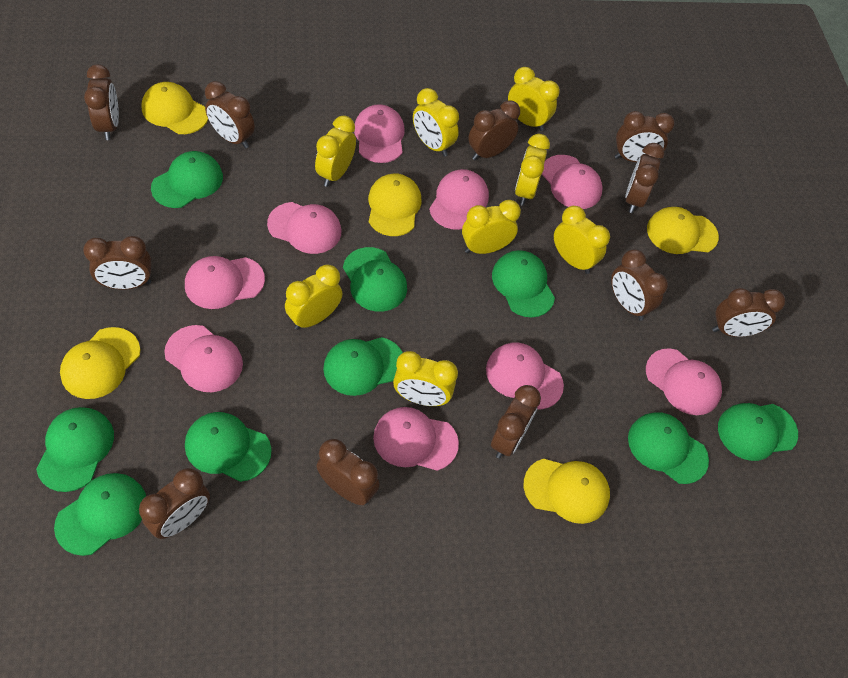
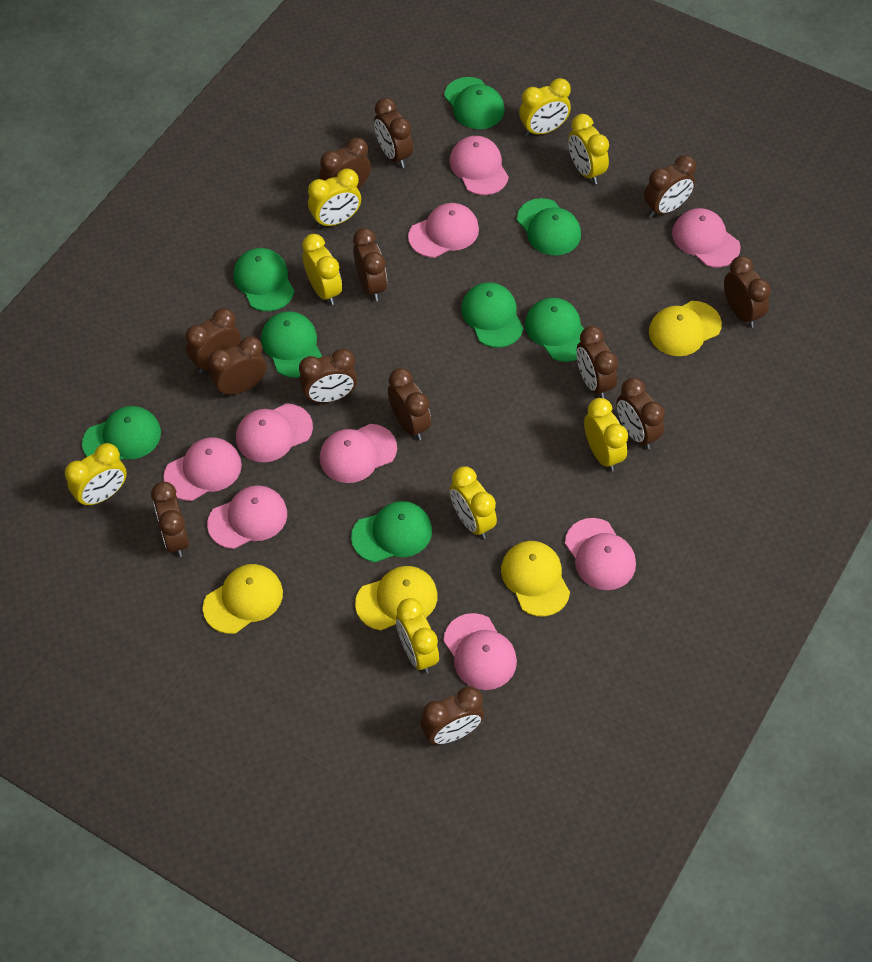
brown clock: [83,236,152,290] [84,64,119,140] [139,468,210,539] [205,81,255,149] [316,439,380,505] [468,100,520,160] [491,385,541,459] [611,249,668,321] [615,111,675,162] [625,143,665,213] [712,288,785,337] = 11 -> [151,482,189,557] [185,308,241,373] [208,336,267,396] [299,349,357,403] [320,138,371,189] [353,228,387,301] [374,98,413,168] [388,368,431,440] [420,687,484,744] [576,326,618,398] [616,378,665,450] [644,155,696,217] [724,256,771,328] = 13
green cap: [36,407,114,492] [54,473,146,556] [151,151,223,208] [185,412,272,482] [323,337,403,396] [343,247,407,312] [492,250,555,317] [628,412,709,484] [718,403,798,461] = 9 -> [82,406,161,460] [233,248,294,311] [261,311,322,378] [351,501,432,563] [444,77,505,129] [461,282,524,348] [517,198,581,255] [525,298,584,362] = 8
yellow cap: [60,327,140,399] [141,82,208,134] [368,173,422,236] [524,459,610,524] [647,207,719,254] = 5 -> [203,564,283,634] [355,566,438,630] [501,541,570,617] [649,301,722,356] = 4

